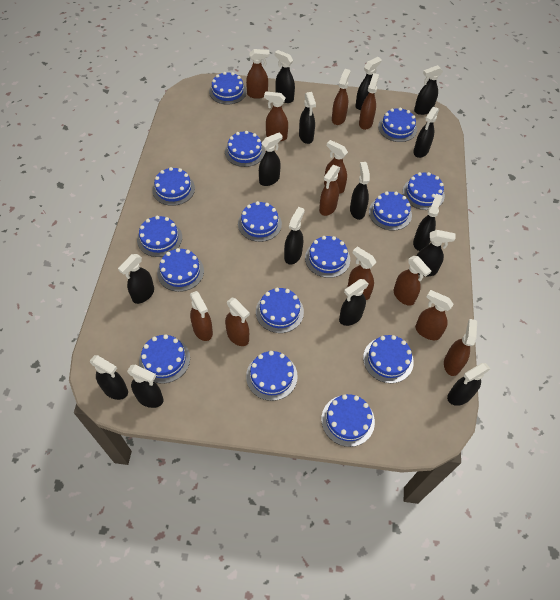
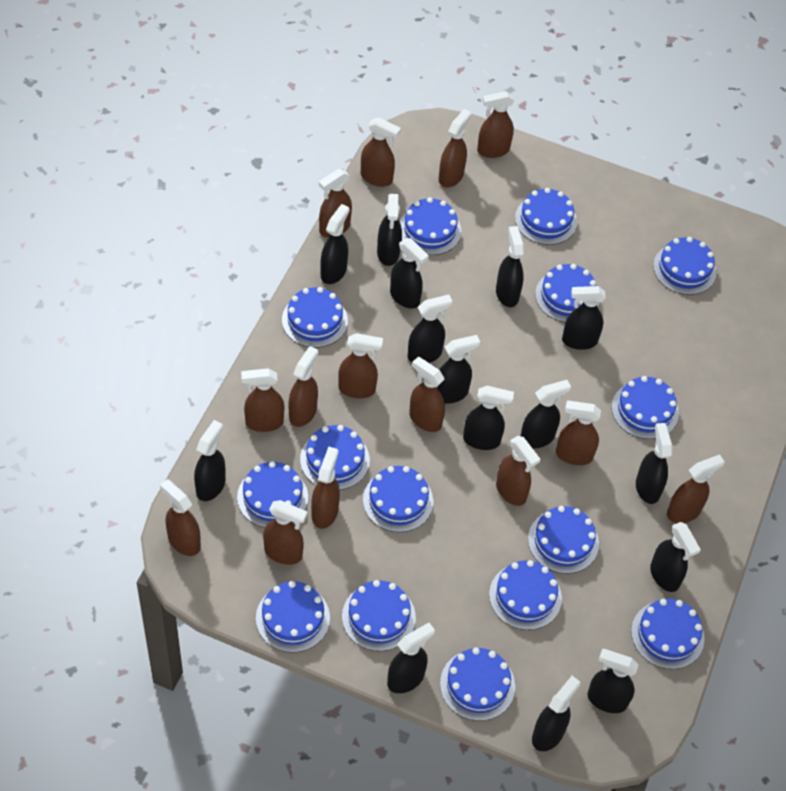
brown spray bottle: [190,291,213,341] [225,298,250,346] [246,49,270,99] [264,91,288,141] [319,165,340,216] [324,140,348,194] [332,69,351,125] [348,247,376,300] [359,73,379,130] [394,256,431,306] [415,290,453,340] [444,319,477,376] = 12 -> [160,479,201,556] [241,368,284,432] [263,500,308,565] [289,346,318,427] [311,446,340,529] [319,169,352,238] [338,333,383,398] [361,117,401,187] [409,357,445,432] [439,109,472,187] [477,91,514,158] [496,436,541,506] [556,401,601,465] [667,454,725,523] = 14

